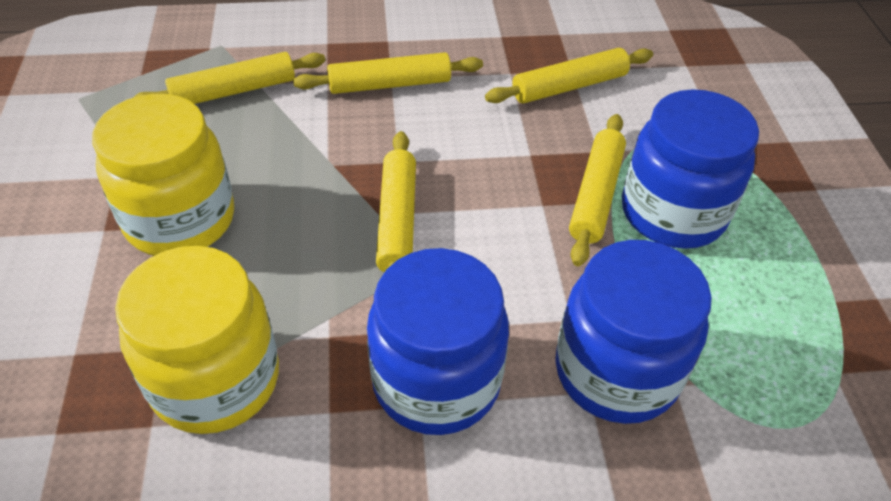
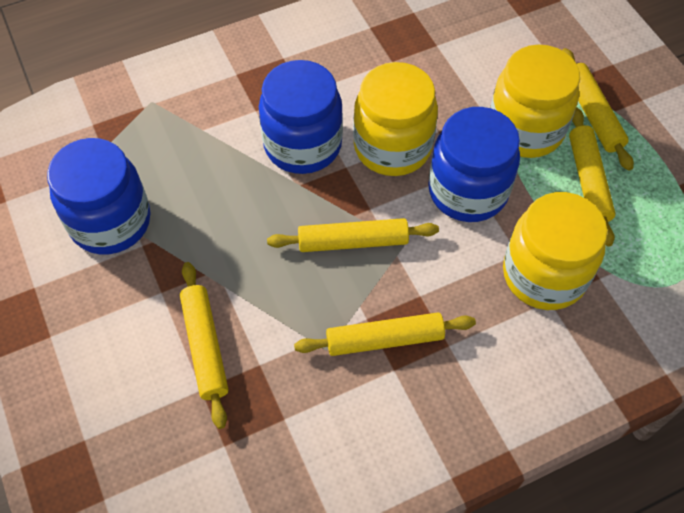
yellow jar: [92,94,234,256] [115,246,279,434] = 2 -> [353,62,438,176] [490,45,580,158] [503,192,608,310] = 3

